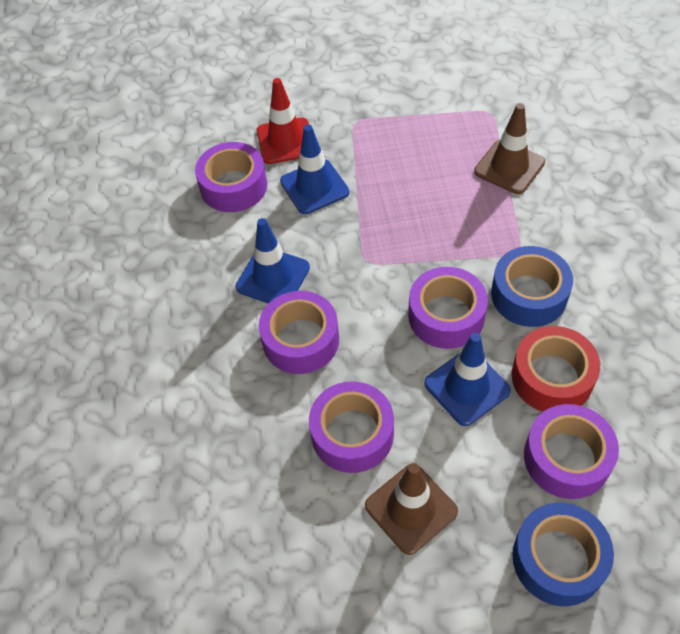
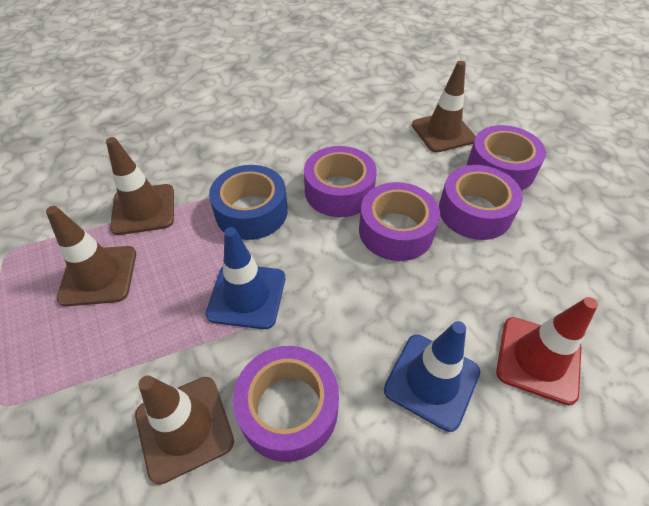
blue tape: [491,246,573,327] [512,503,614,606] = 2 -> [209,165,288,240] = 1
blue traffic cone: [236,218,310,304] [280,125,349,214] [424,333,511,426] = 3 -> [206,227,285,329] [384,321,480,432] = 2
brown traffic cone: [365,463,458,555] [474,103,545,194] = 2 -> [46,206,136,306] [106,137,174,235] [135,375,234,485] [412,61,476,152] = 4
red tape: [512,326,600,412] = 1 -> none = 0

